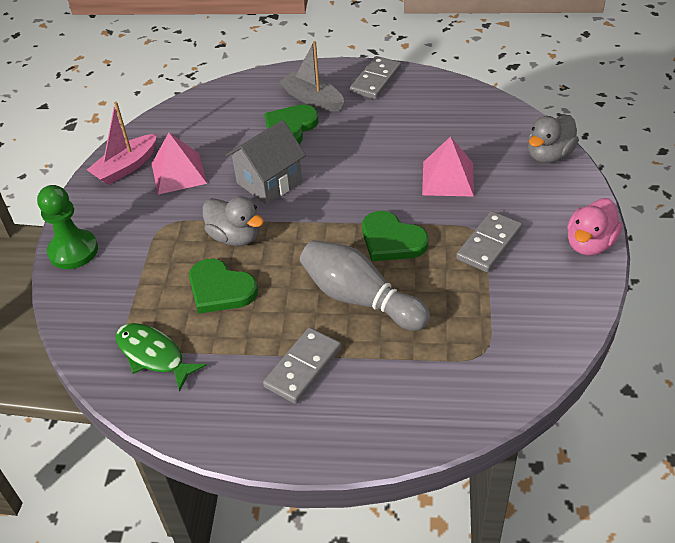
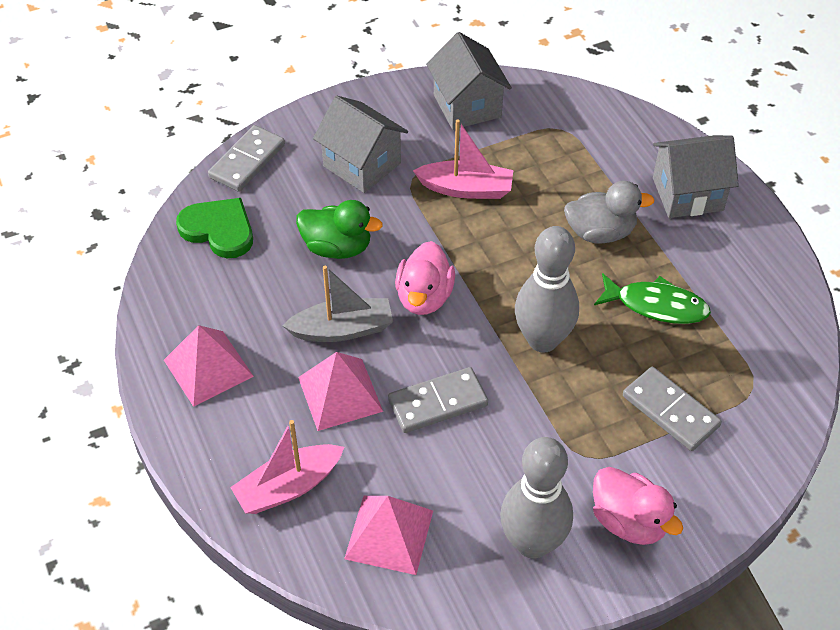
green duck: none = 0 -> [296,200,383,259] = 1
green heart: [189,258,258,314] [265,105,319,144] [362,211,428,261] = 3 -> [176,198,253,258] = 1
green pawn: [37,185,98,269] = 1 -> none = 0
grey bowling pin: [300,240,430,331] = 1 -> [500,437,573,559] [515,226,579,353] = 2
grey duck: [202,196,264,246] [528,115,579,163] = 2 -> [564,181,655,244] = 1
grey house: [226,120,306,205] = 1 -> [313,96,408,193] [426,32,512,130] [653,135,739,218] = 3
pink boat: [87,102,157,185] = 1 -> [230,420,344,514] [413,120,513,199] = 2
pink duck: [567,198,623,256] = 1 -> [395,241,455,315] [593,467,683,545] = 2
pink pyramid: [152,133,207,195] [422,136,474,197] = 2 -> [164,325,254,407] [298,352,383,431] [344,496,433,575] = 3

